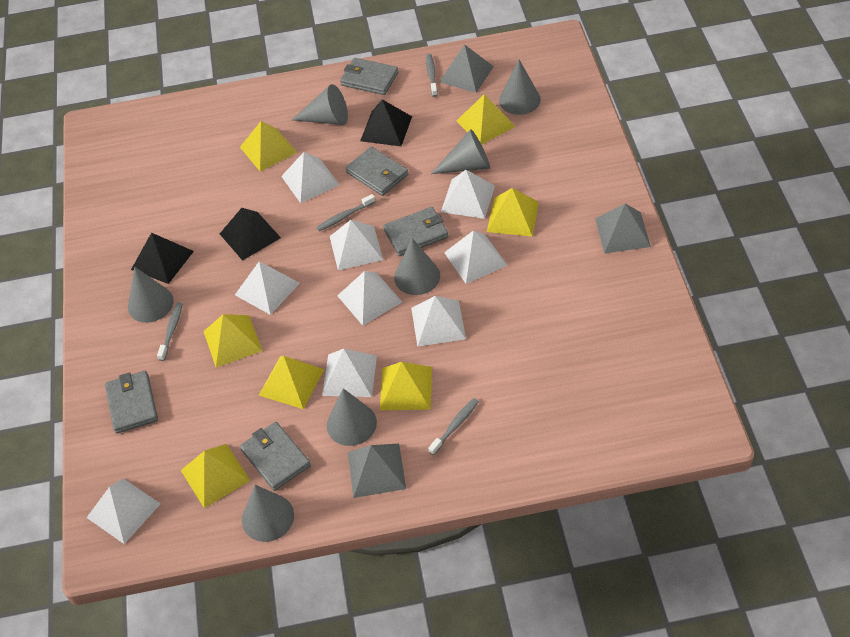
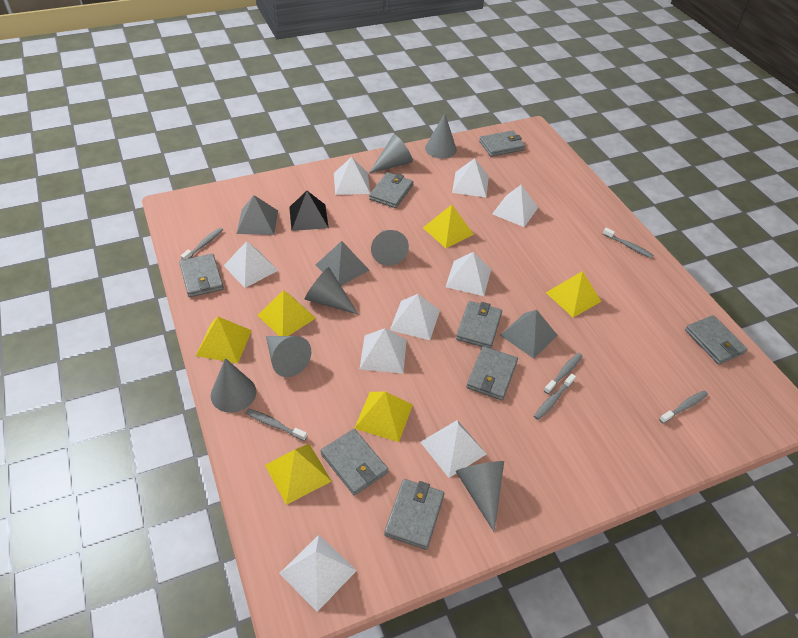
black pyramid: [131,233,194,284] [220,208,281,261] [360,99,412,146] = 3 -> [289,191,329,231] = 1
grey toothbrush: [157,302,183,361] [316,194,375,231] [426,54,438,97] [428,398,479,455] = 4 -> [181,227,223,260] [245,408,307,441] [534,374,576,420] [544,353,583,394] [603,228,653,258] [659,390,708,424] = 6
grey wallet: [105,371,158,434] [240,422,311,491] [340,58,398,95] [345,147,408,196] [383,207,448,256] = 5 -> [179,253,224,297] [321,429,388,496] [369,172,413,208] [384,479,445,550] [456,301,502,348] [466,346,518,400] [479,130,525,157] [685,315,747,365] = 8
yellow pyramid: [181,444,251,508] [203,314,262,367] [240,121,297,172] [259,356,324,409] [380,362,432,410] [457,94,516,145] [487,188,539,237] = 7 -> [196,317,252,363] [257,290,316,336] [265,444,332,505] [354,391,413,442] [423,205,474,248] [546,271,602,318] = 6

